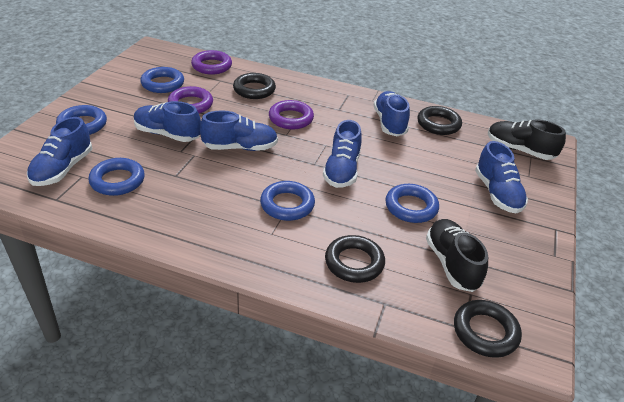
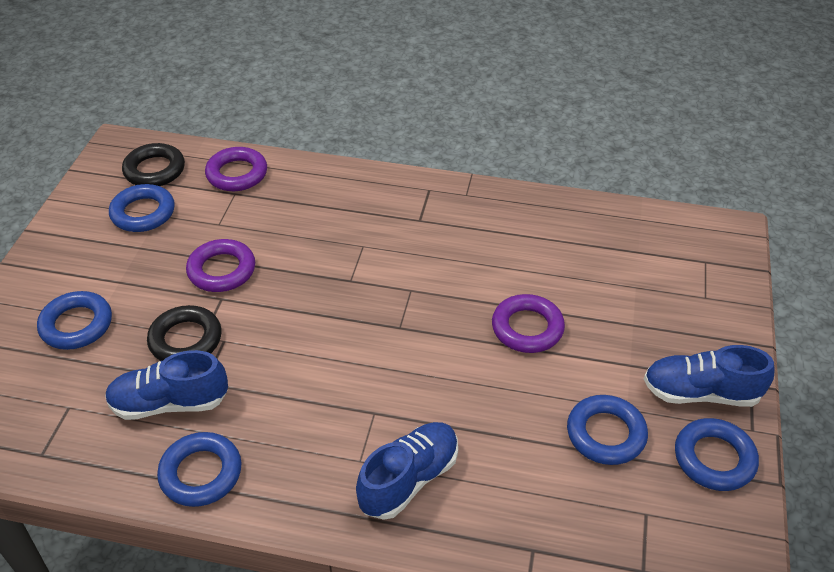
black ring: [233,73,276,99] [325,235,385,283] [417,106,462,135] [454,300,522,358] = 4 -> [122,143,185,186] [147,305,222,361] = 2
black shoe: [426,219,488,292] [488,119,566,160] = 2 -> none = 0
blue shoe: [27,117,92,186] [134,101,201,142] [200,110,278,151] [323,120,362,188] [374,91,410,136] [475,141,528,213] = 6 -> [105,350,228,420] [356,422,458,520] [644,345,775,407] = 3

